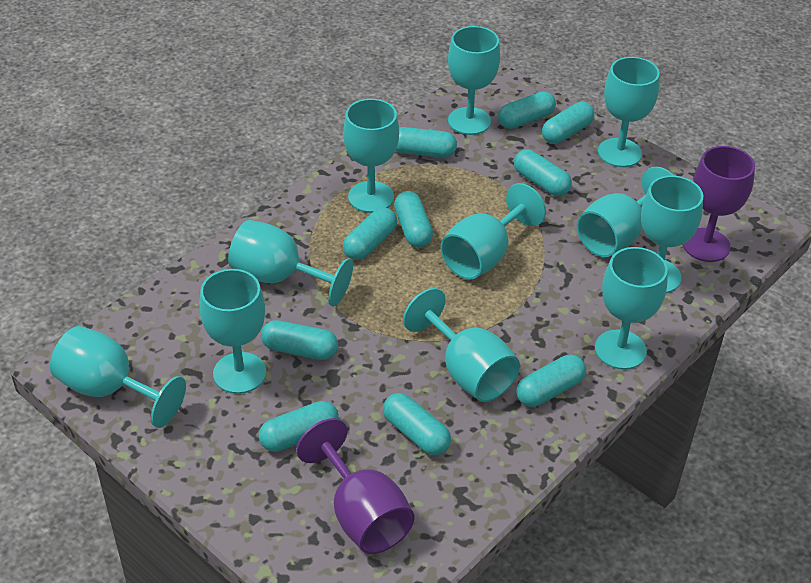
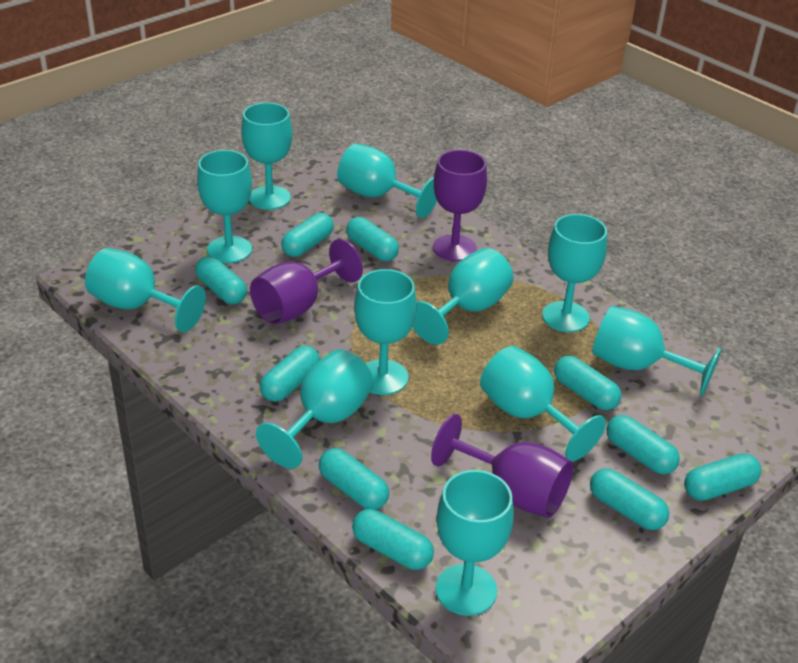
purple goblet: [296,418,414,554] [683,146,755,262] = 2 -> [250,239,363,325] [431,414,573,518] [433,150,487,261] = 3

